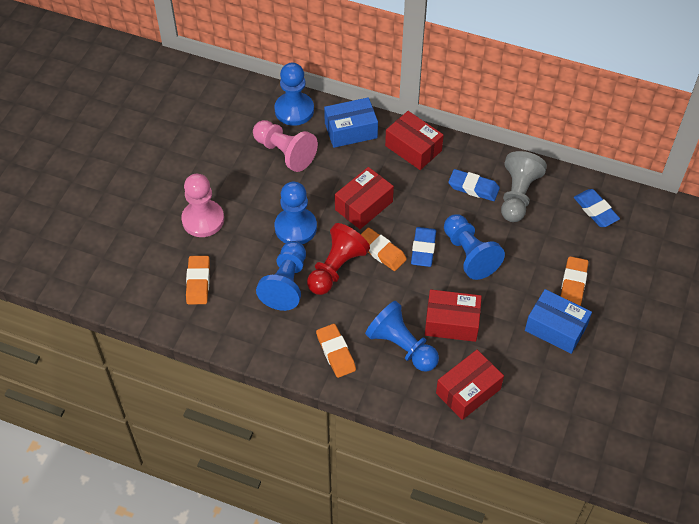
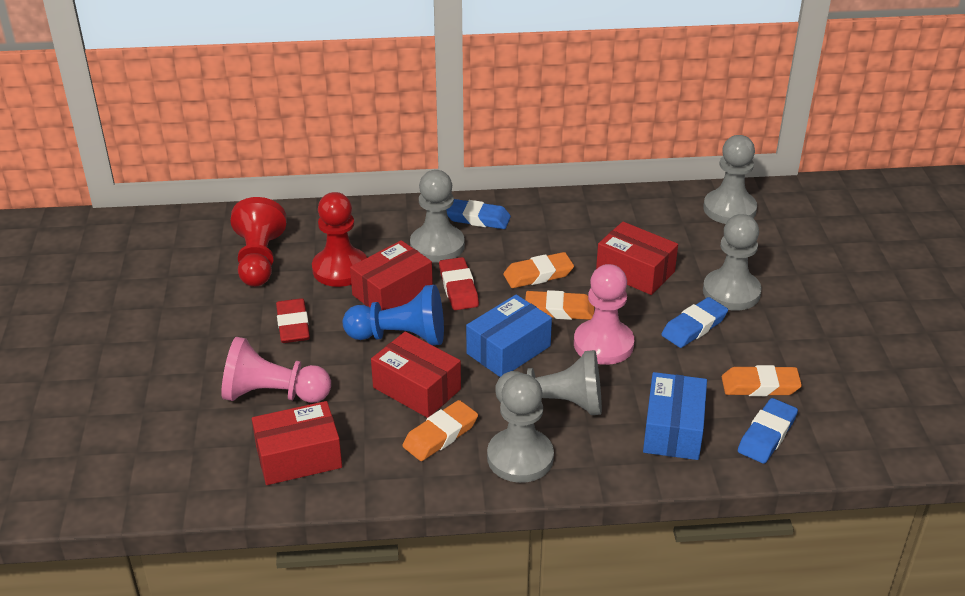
blue pawn: [256,241,306,311] [275,63,314,126] [275,182,317,244] [365,301,439,372] [444,214,505,280] = 5 -> [343,285,444,345] = 1
grey pawn: [501,151,547,222] = 1 -> [410,170,465,263] [487,374,554,483] [495,350,602,415] [703,135,757,224] [703,214,762,311] = 5
red eraser: none = 0 -> [276,298,310,343] [439,257,479,310] = 2
red pawn: [307,223,370,295] = 1 -> [230,197,287,287] [312,192,367,287] = 2

